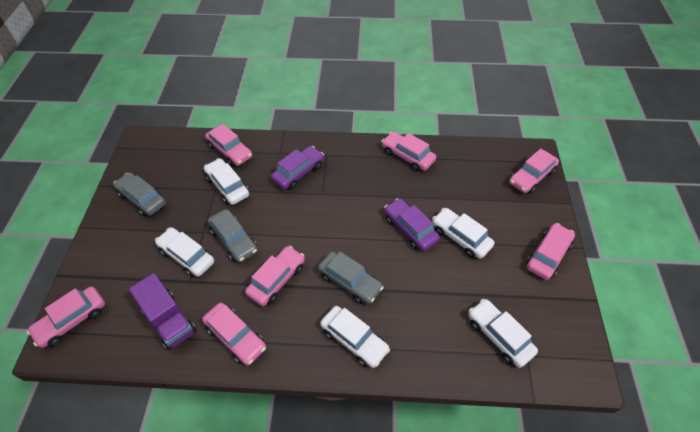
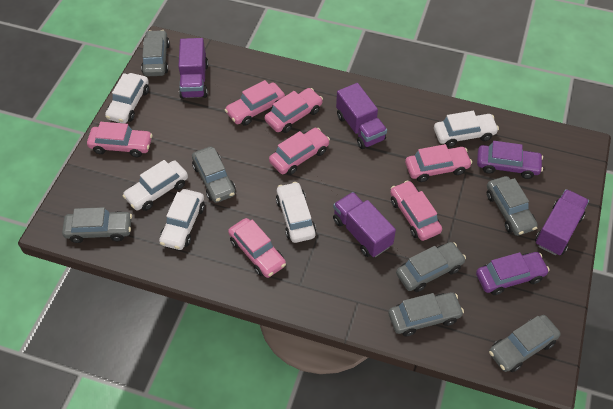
grey car: [113,173,166,216] [208,209,258,263] [318,252,384,304] = 3 -> [62,207,132,243] [141,30,170,77] [192,146,236,203] [388,292,464,336] [396,242,466,292] [487,176,538,236] [489,315,560,372] = 7
purple truck: [129,273,197,350] = 1 -> [178,38,208,99] [333,192,396,257] [336,83,387,149] [535,189,589,255] = 4

